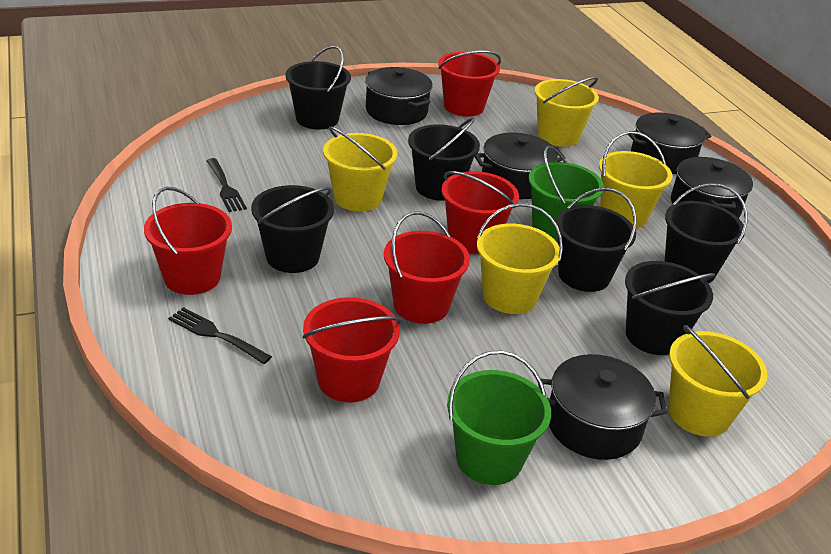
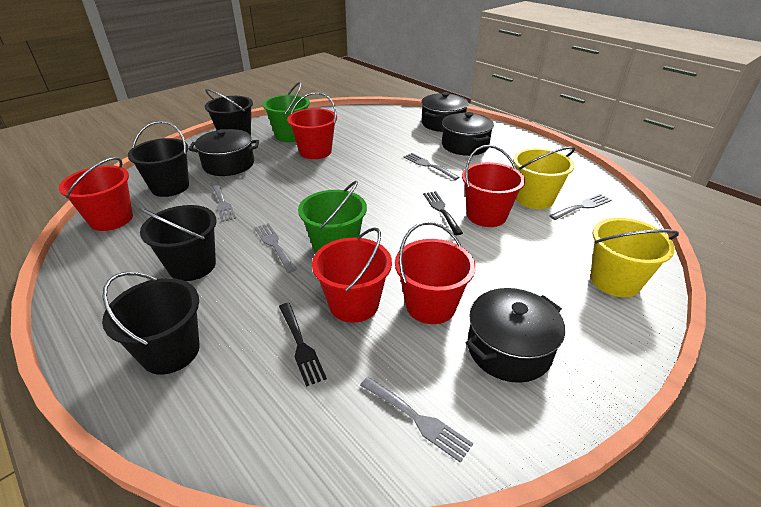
black bucket: [251,185,334,273] [285,46,351,130] [408,118,480,201] [555,188,637,292] [625,261,715,355] [665,183,747,283] = 6 -> [102,272,200,375] [128,121,189,197] [140,205,217,281] [205,89,253,135] = 4
black pot: [365,67,432,125] [474,133,565,199] [538,354,668,460] [628,113,711,174] [671,157,753,218] = 5 -> [188,129,259,176] [421,92,468,132] [442,112,494,156] [466,288,565,383] = 4
grey fork: none = 0 -> [211,181,236,222] [254,223,297,273] [360,377,473,463] [404,153,459,180] [549,194,611,220] = 5
yellow bucket: [323,126,397,211] [477,203,563,314] [534,77,599,147] [599,131,672,228] [668,325,767,437] = 5 -> [513,147,575,209] [590,218,679,297] = 2

